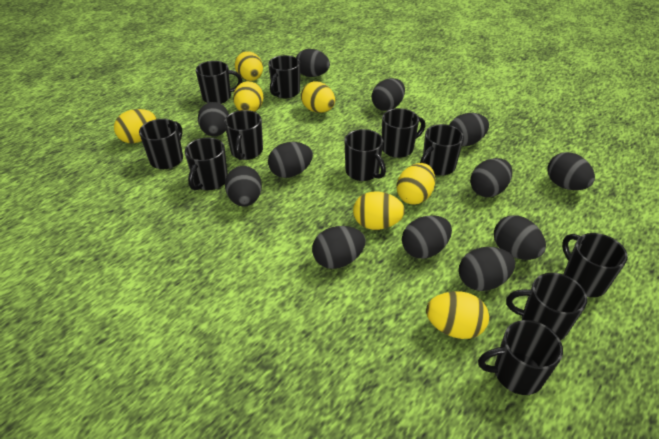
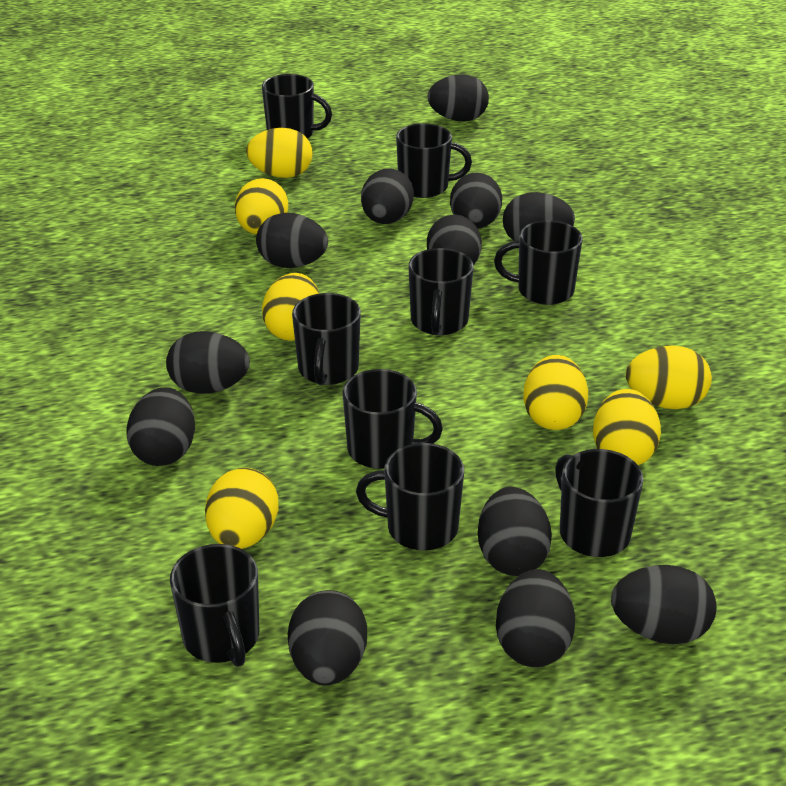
black mug: [139,119,183,169] [185,138,228,190] [196,61,242,104] [224,110,263,160] [268,55,300,98] [345,129,386,181] [382,108,425,158] [420,124,464,176] [478,320,563,395] [506,273,587,340] [562,233,628,297] = 11 -> [170,544,259,667] [262,74,332,139] [292,293,361,385] [342,369,443,469] [356,443,464,550] [396,123,472,198] [408,248,474,335] [494,220,583,305] [555,449,643,557] = 9

